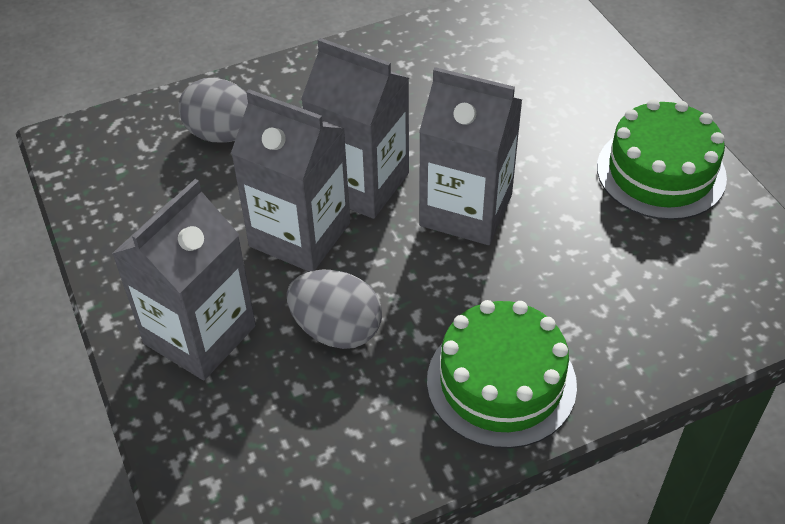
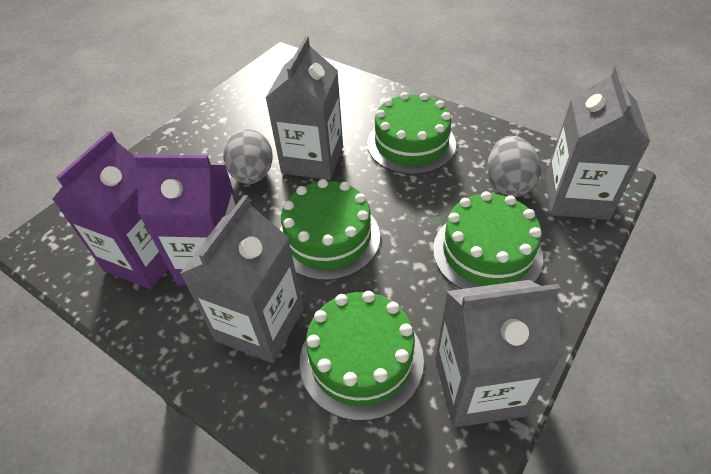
green cake: [427,300,577,448] [597,99,727,220] = 2 -> [280,179,380,281] [300,291,424,421] [367,92,456,174] [433,191,543,289] = 4
purple carton: none = 0 -> [52,131,168,289] [133,155,237,286] = 2

